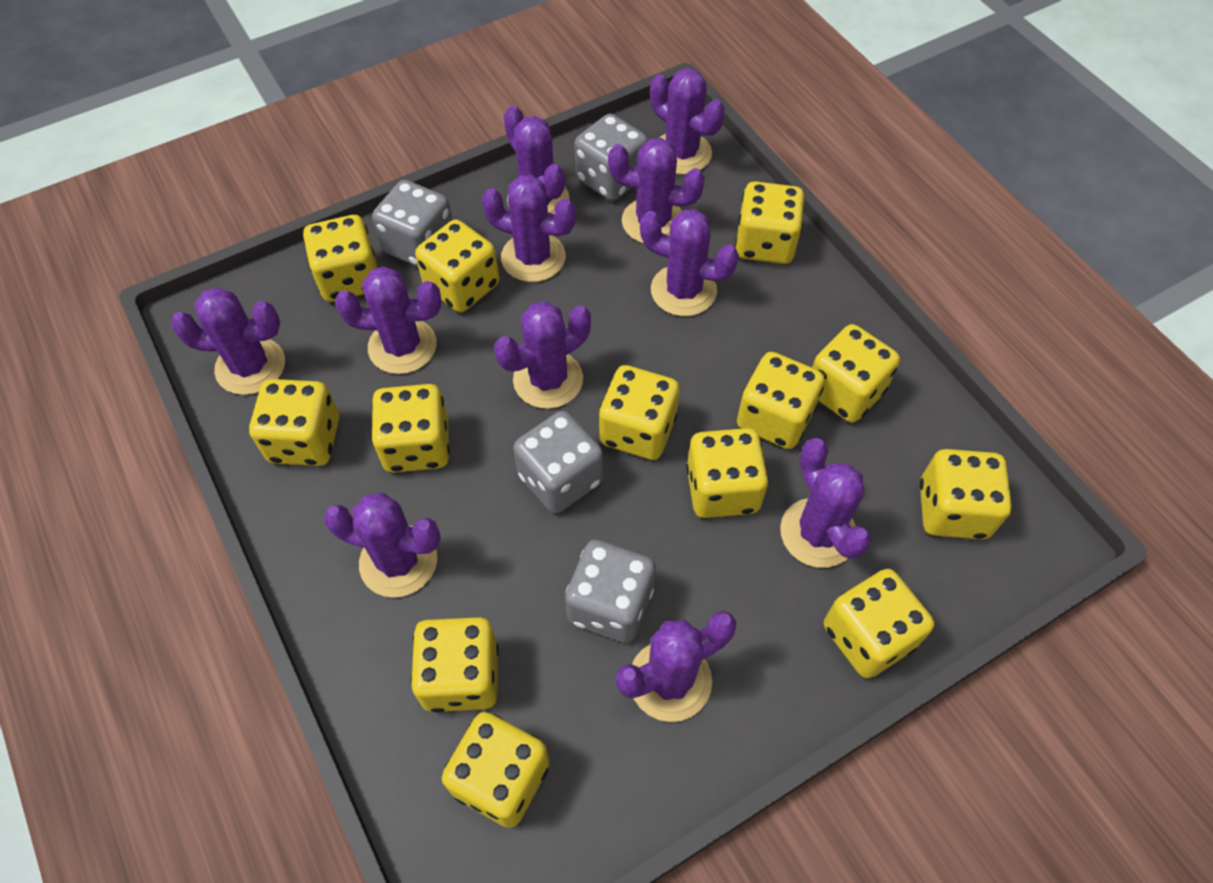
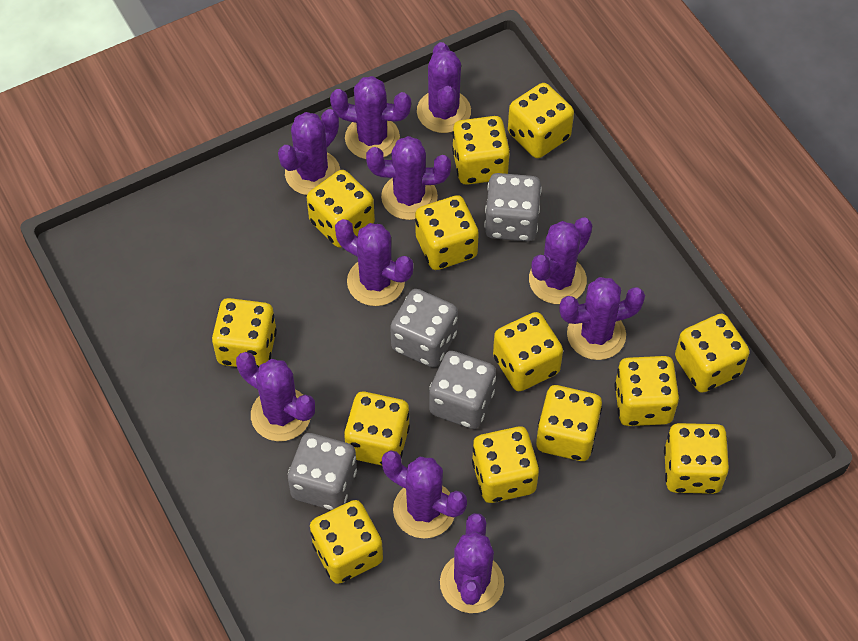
purple cactus: [171,287,285,395] [324,492,441,598] [335,266,441,374] [482,175,576,282] [494,301,591,409] [504,106,570,214] [608,138,705,243] [616,611,736,722] [640,209,739,316] [650,68,725,175] [780,438,872,568] = 11 -> [236,352,315,441] [278,109,341,195] [330,76,411,159] [335,219,413,306] [366,136,451,220] [382,450,467,539] [417,42,471,133] [440,513,504,613] [529,217,592,304] [559,277,645,360] = 10

